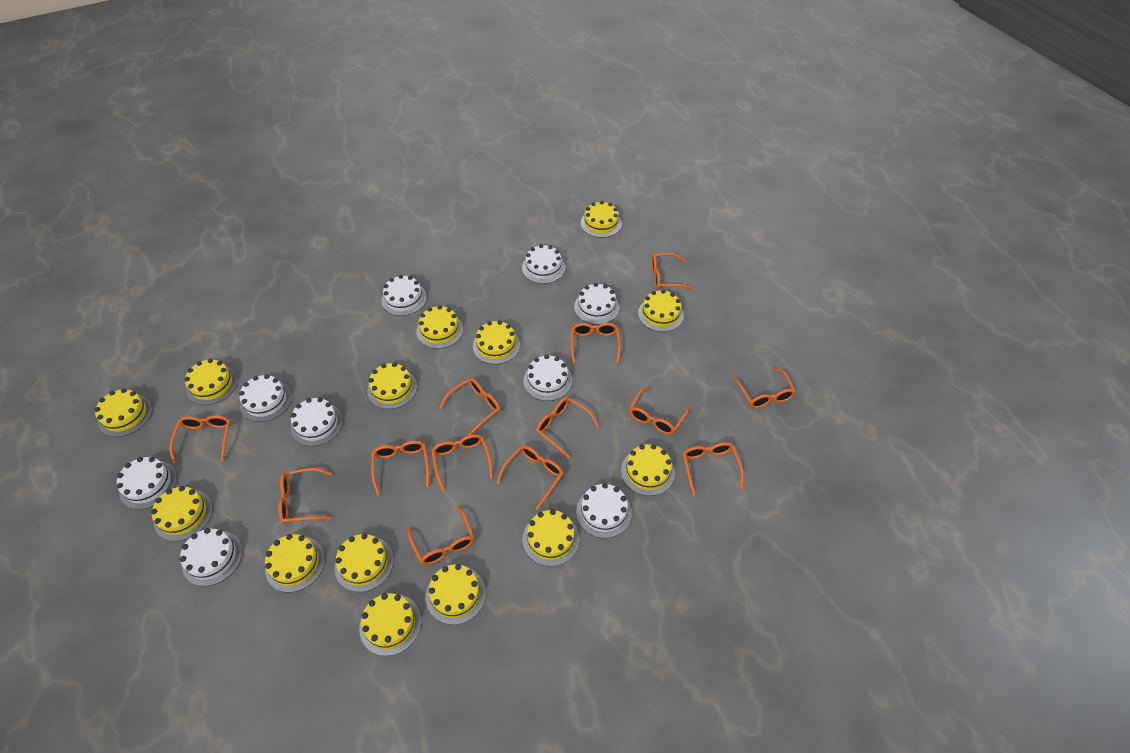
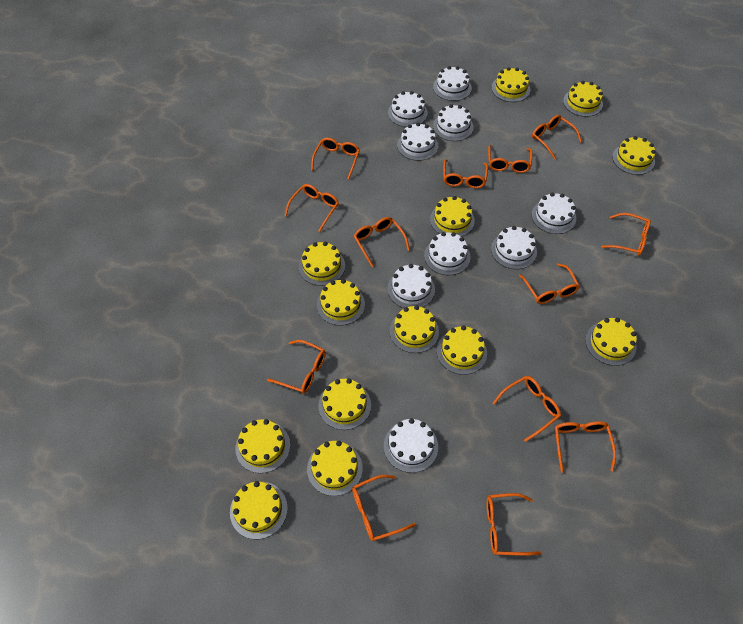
yellow cake: [94,388,152,437] [151,486,213,541] [184,359,238,405] [265,534,325,592] [335,533,394,592] [359,593,421,656] [367,362,417,409] [417,305,463,349] [426,564,486,625] [473,320,520,364] [522,509,579,566] [581,201,622,238] [621,444,675,496] [638,290,684,332] = 14 -> [230,481,288,539] [236,419,290,473] [299,242,345,286] [307,441,363,496] [317,279,365,325] [318,378,371,430] [390,305,439,353] [430,196,475,237] [437,326,487,375] [492,67,530,102] [563,81,603,117] [585,318,637,366] [612,136,656,175] = 13

